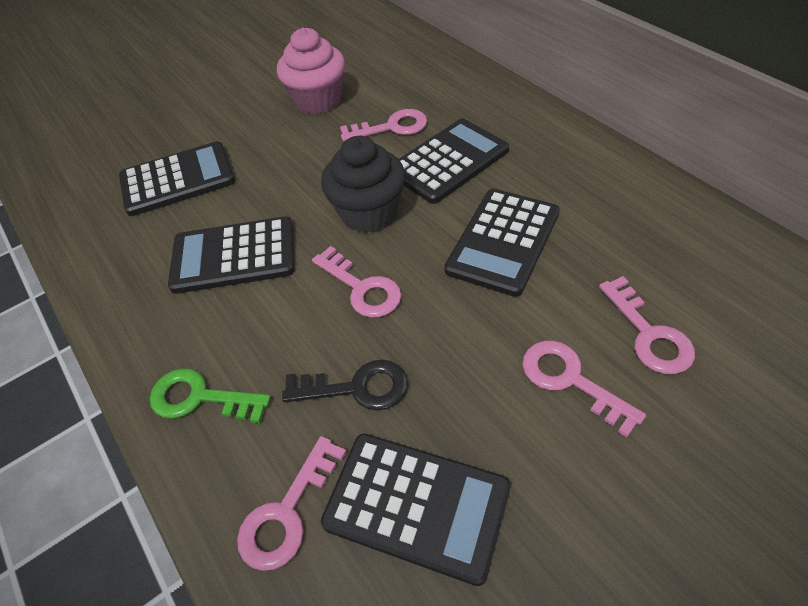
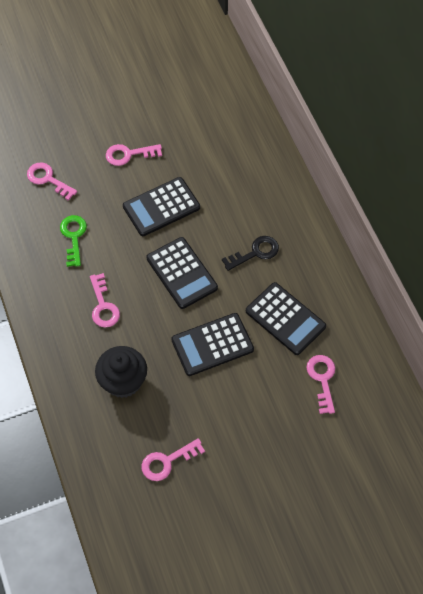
black calculator: [119,141,235,216] [168,216,294,294] [321,433,511,586] [399,119,509,204] [444,189,560,297] = 5 -> [123,177,200,236] [146,237,218,309] [171,313,254,376] [246,282,326,355] = 4
pink cupcake: [277,28,345,114] = 1 -> none = 0

